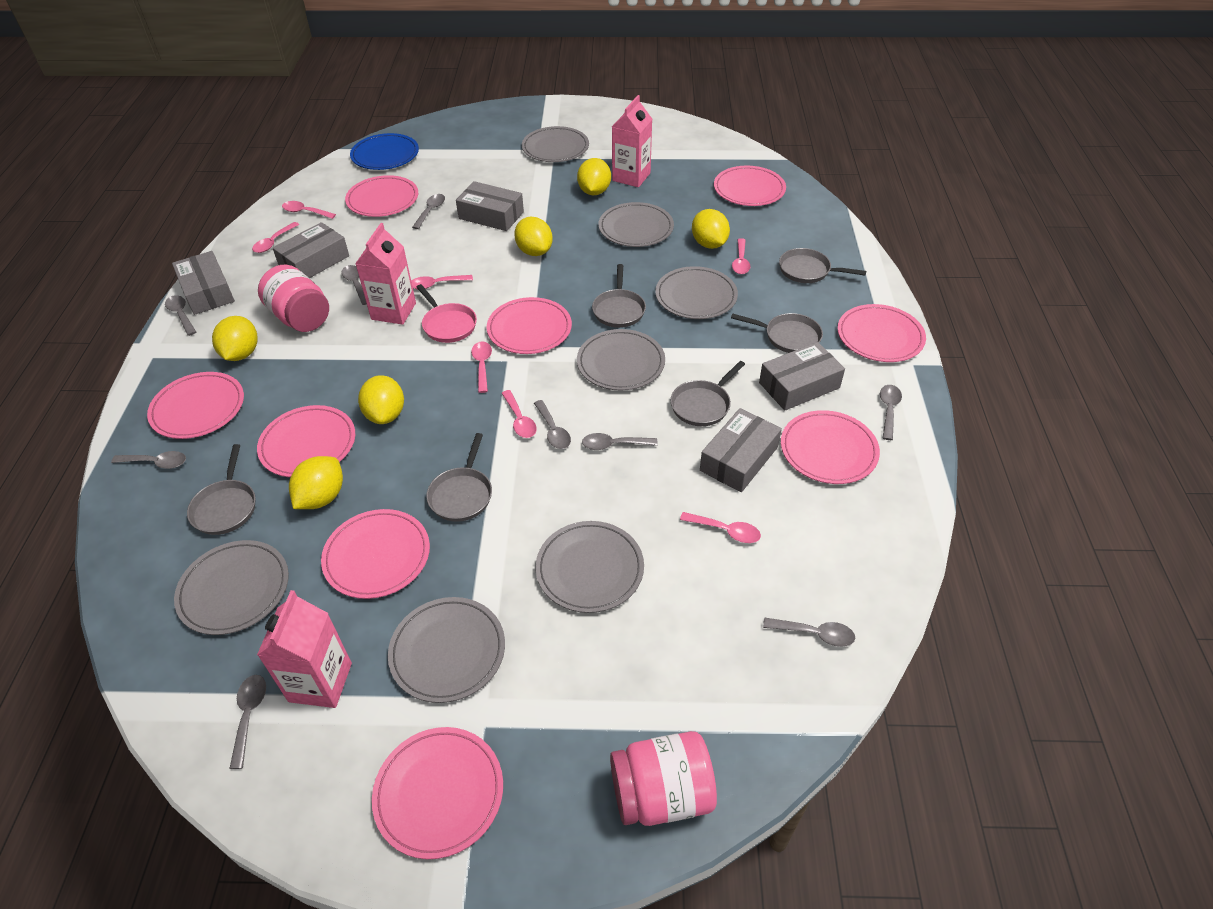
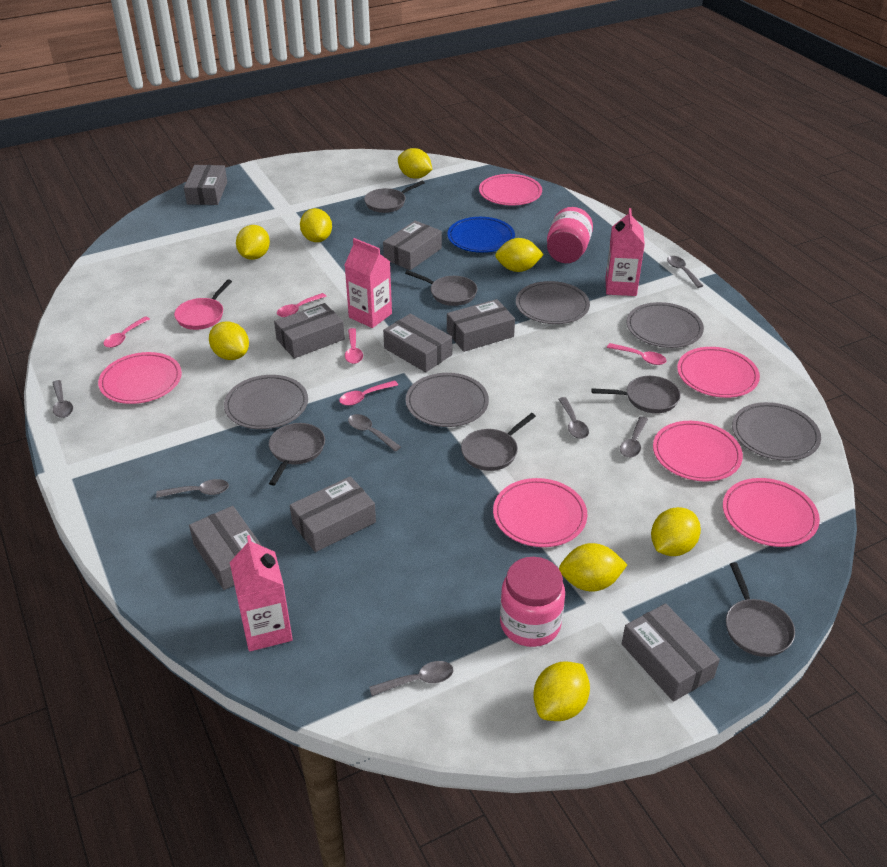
grey box: [172,251,235,315] [273,222,349,278] [456,181,524,231] [700,408,782,492] [759,342,845,411] = 5 -> [184,165,227,205] [189,506,262,590] [274,303,345,359] [290,476,376,552] [383,221,442,270] [383,314,452,372] [447,299,515,352] [622,603,720,702] = 8
grey plate: [174,540,289,635] [388,597,505,703] [522,126,589,162] [536,521,644,613] [577,329,665,391] [598,202,674,247] [655,266,738,319] = 7 -> [224,375,308,429] [406,373,489,427] [516,281,590,324] [627,302,704,348] [732,402,821,461] = 5
grey spoon: [111,451,186,469] [165,295,196,336] [229,675,266,769] [341,265,367,305] [412,194,445,229] [534,400,571,449] [582,433,658,450] [763,617,855,647] [880,385,902,440] = 9 -> [52,380,73,418] [156,479,229,498] [348,414,401,452] [369,661,453,696] [559,397,589,439] [620,416,648,458] [667,256,703,288] = 7
pink plate: [147,372,244,439] [257,405,355,477] [321,509,430,599] [345,175,418,217] [372,727,503,859] [487,297,572,354] [714,166,786,206] [781,410,880,484] [838,304,926,362] = 9 -> [98,352,182,404] [479,174,542,206] [493,478,587,547] [653,421,743,482] [677,347,760,398] [723,478,820,547] = 6
pink spoon: [252,222,299,253] [282,201,336,219] [411,275,473,289] [471,341,492,393] [502,390,537,438] [680,512,761,543] [732,238,751,274] = 7 -> [103,317,150,348] [277,293,327,317] [339,380,398,406] [345,328,363,364] [607,343,667,365] = 5
yellow lemon: [212,316,257,361] [289,456,343,509] [358,375,404,424] [514,217,553,256] [577,158,611,195] [692,209,730,249] = 6 -> [209,322,249,360] [236,225,270,260] [300,208,332,242] [398,148,432,179] [495,238,544,272] [533,662,590,721] [559,543,627,591] [651,507,701,556] = 8

